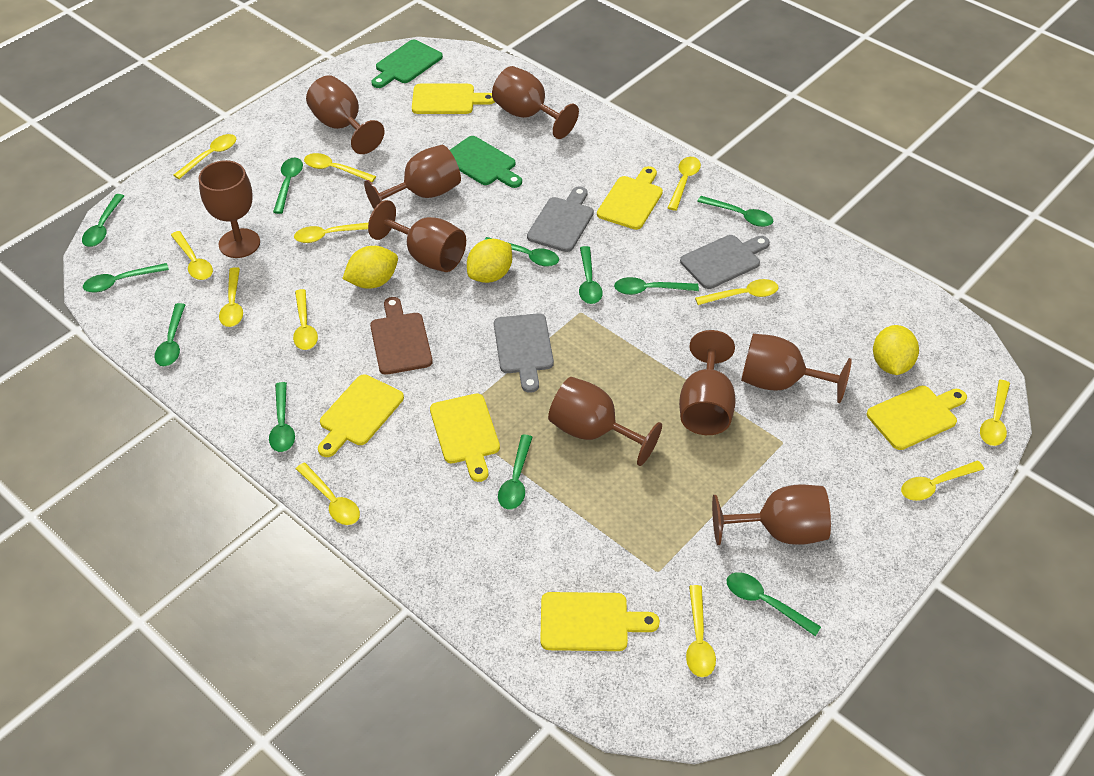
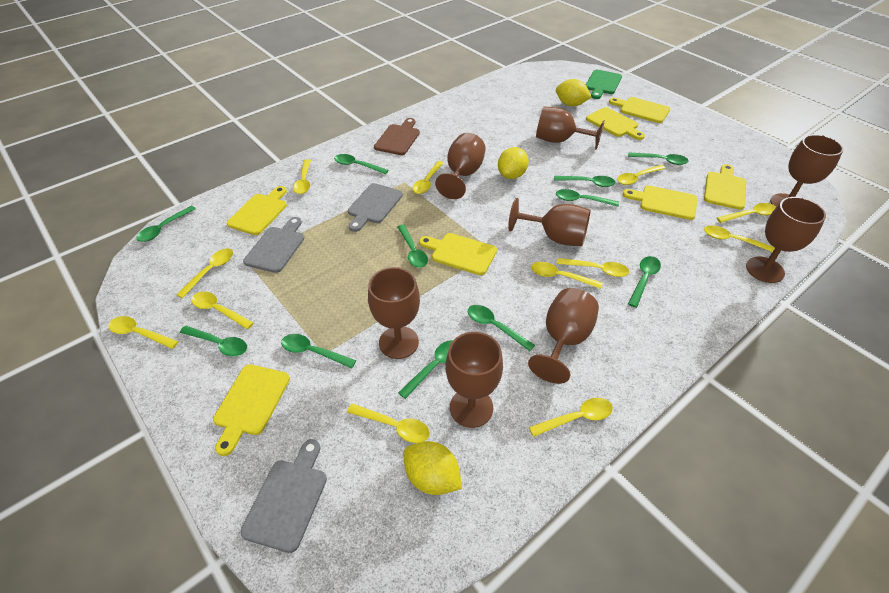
brown goblet: [199,160,260,258] [306,76,385,154] [364,145,461,209] [368,200,466,272] [492,66,579,139] [548,377,662,466] [679,330,736,435] [712,484,831,545] [741,334,852,403] = 9 -> [368,267,420,359] [435,133,486,199] [446,332,503,428] [508,198,591,246] [528,288,599,384] [536,106,605,150] [746,197,826,283] [770,135,843,207] = 8
green cutting board: [371,40,443,88] [450,136,522,188] = 2 -> [586,70,622,99] = 1
yellow cutting board: [318,374,404,457] [412,84,495,114] [430,393,500,482] [540,592,660,651] [597,166,663,230] [867,386,967,450] = 6 -> [213,364,290,456] [227,186,287,235] [419,233,497,275] [586,107,645,140] [609,97,670,123] [623,186,697,220] [704,164,746,210] = 7

